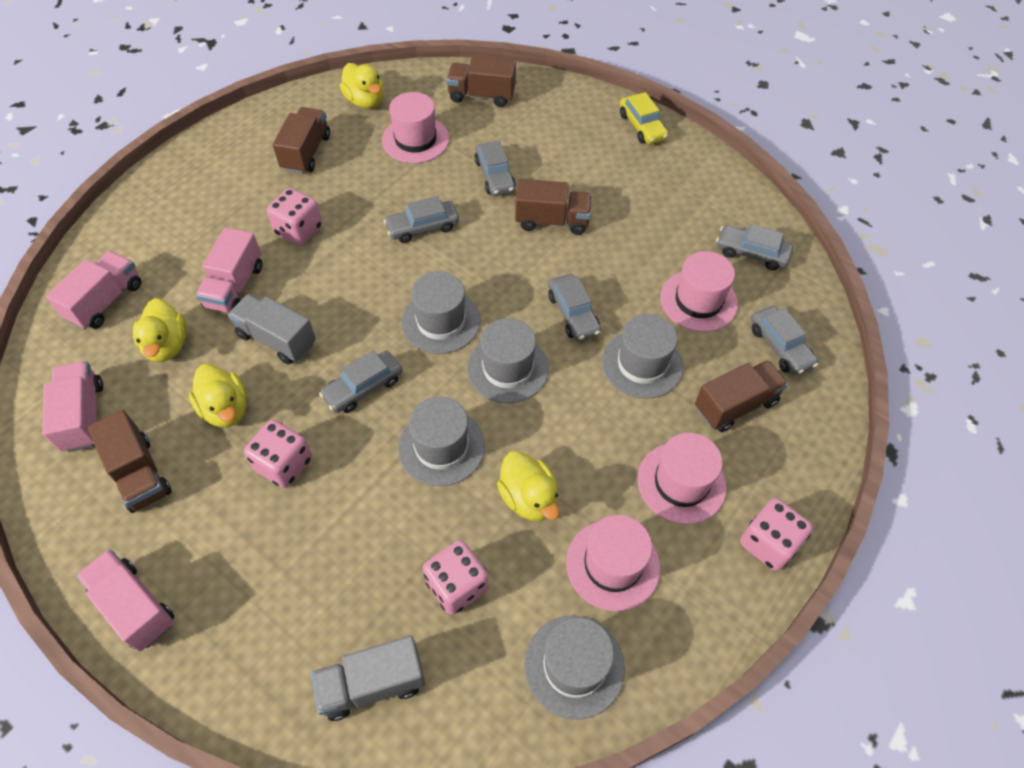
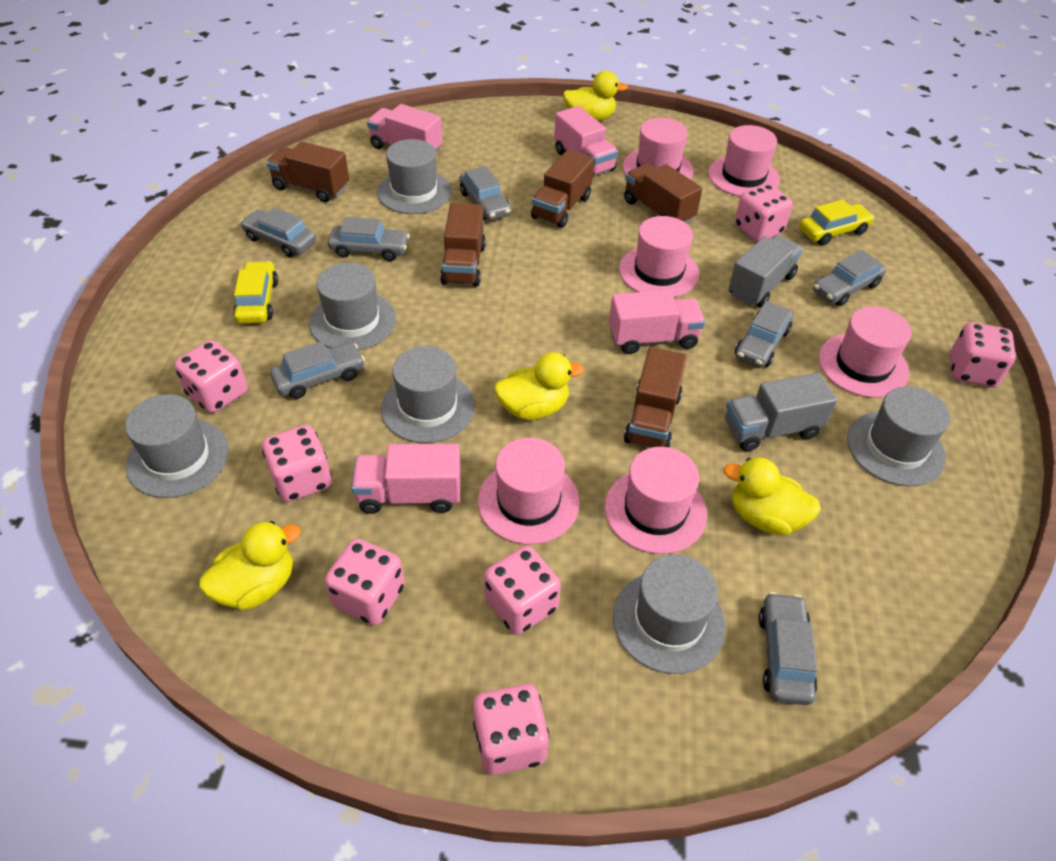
grey car: [319,350,402,413] [384,196,459,243] [475,141,516,196] [548,274,601,341] [716,224,793,270] [751,306,819,375] = 6 -> [240,207,316,257] [270,341,365,399] [328,217,410,261] [459,166,511,221] [735,301,793,368] [758,592,817,705] [813,250,886,306] = 7
grey hat: [398,396,485,486] [401,271,480,354] [467,318,549,403] [524,616,625,720] [602,314,683,399] = 5 -> [125,395,229,498] [309,263,396,350] [377,139,451,214] [381,346,475,443] [613,555,726,674] [847,386,950,486] = 6
pink dice: [244,420,312,488] [267,188,322,246] [422,540,488,615] [740,498,813,571] = 4 -> [174,340,247,413] [262,425,332,502] [325,538,405,625] [473,684,550,775] [484,546,561,635] [735,184,793,242] [950,322,1016,387] = 7
pink hat: [382,92,449,163] [566,515,660,611] [637,433,726,524] [660,251,738,332] = 4 -> [478,438,580,544] [605,447,707,554] [619,216,699,298] [623,118,694,179] [708,125,780,197] [819,306,912,398] = 6
yellow car: [620,92,668,144] = 1 -> [233,261,278,324] [799,199,875,245] = 2

